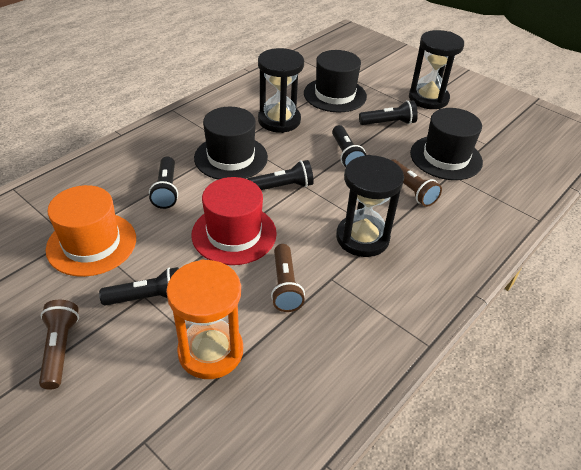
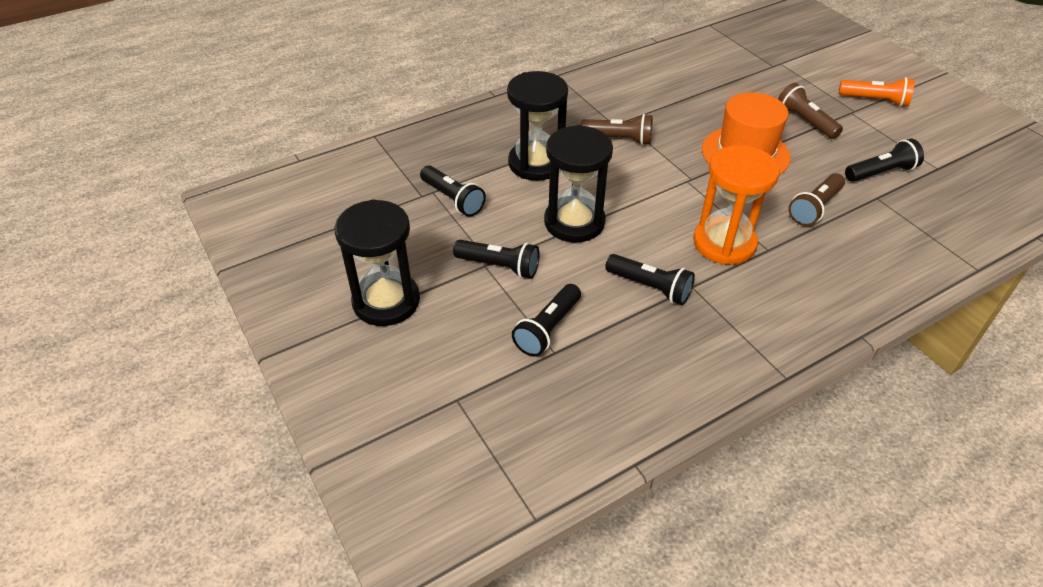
black hat: [194,107,268,180] [304,50,367,112] [410,108,483,180] = 3 -> none = 0
orange flashlight: none = 0 -> [839,77,915,107] = 1
red hat: [191,177,277,265] = 1 -> none = 0

